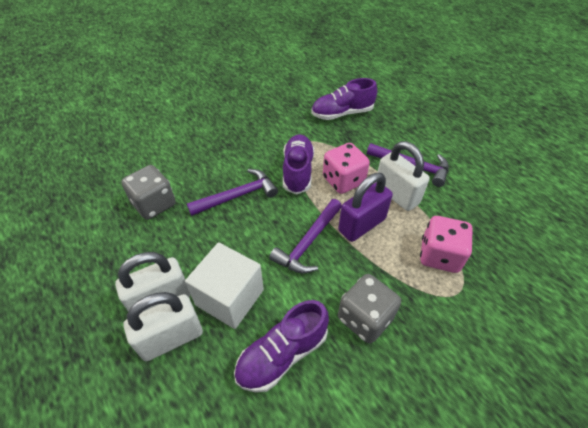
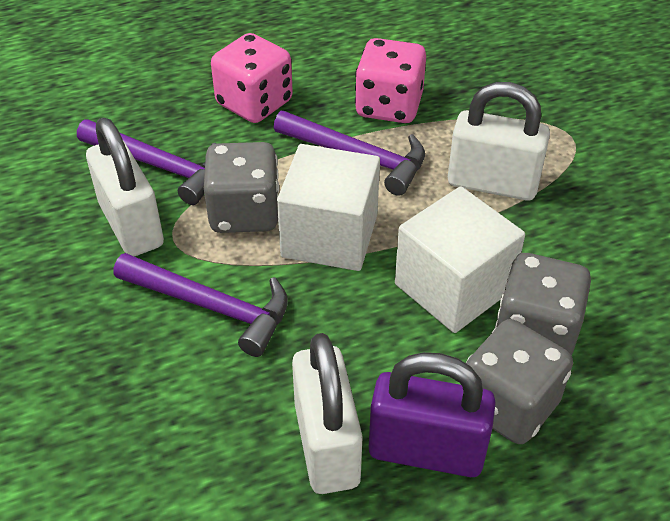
grey dice: [121,165,176,220] [338,274,401,344] = 2 -> [204,142,279,233] [466,319,573,444] [495,253,591,355] = 3
purple shoe: [234,300,329,393] [283,134,314,195] [311,78,377,120] = 3 -> none = 0
white cube: [185,242,264,329] = 1 -> [277,144,380,271] [395,186,525,333] = 2

